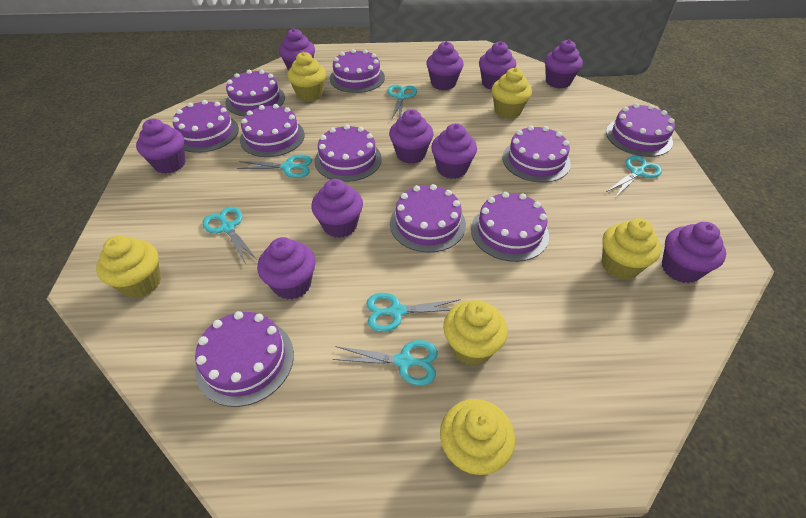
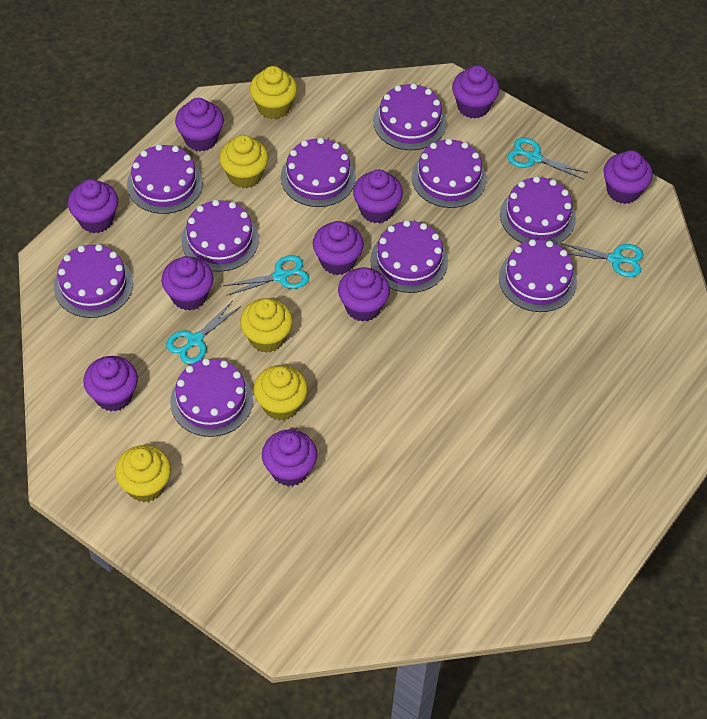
turquoise scissors: [202,207,256,264] [237,154,312,178] [333,340,438,386] [366,293,461,332] [388,85,417,120] [606,155,662,198] = 6 -> [166,300,241,364] [223,255,309,295] [507,138,588,180] [560,243,643,277] = 4
yellow cupcake: [96,236,161,298] [287,52,326,102] [440,399,515,475] [443,300,508,366] [491,68,532,119] [602,218,661,280] = 6 -> [115,445,171,502] [219,135,269,188] [240,298,293,353] [250,66,297,119] [254,365,308,421] = 5

